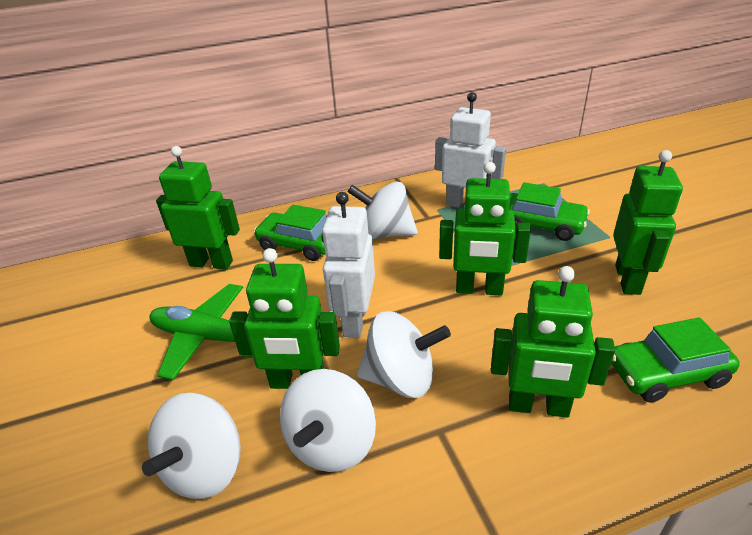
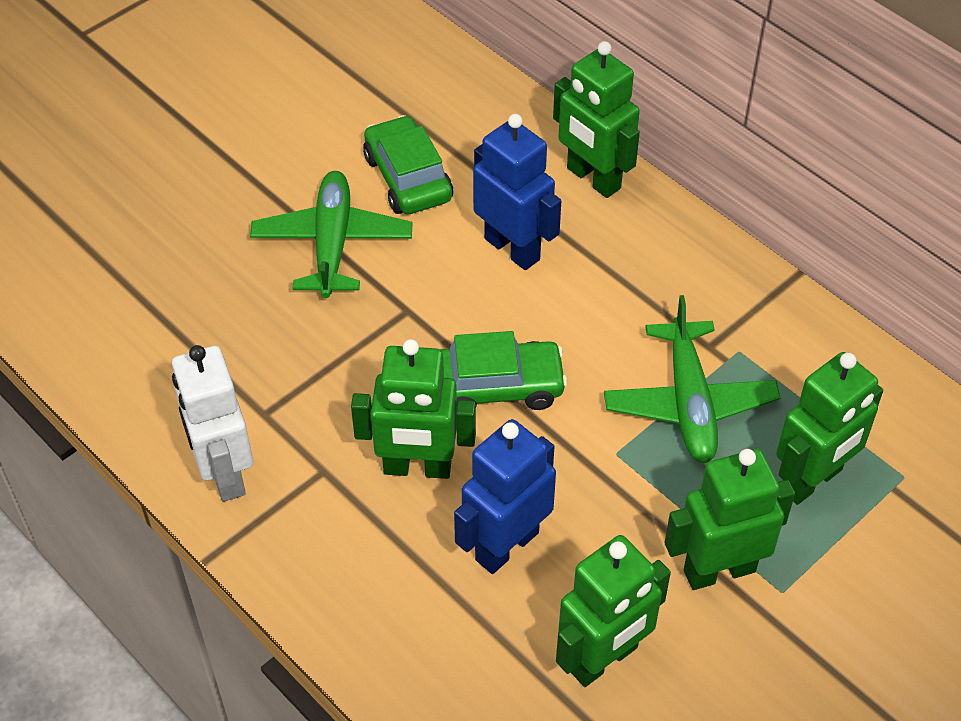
blue robot: none = 0 -> [454,419,556,574] [473,114,561,270] = 2
green car: [254,205,327,261] [509,182,590,241] [611,317,740,402] = 3 -> [363,115,453,214] [440,331,567,410] = 2
green plane: [149,284,252,380] = 1 -> [250,171,412,298] [604,295,780,463] = 2
white robot: [322,192,375,338] [435,92,506,208] = 2 -> [172,345,253,502] = 1
white spinning top: [142,393,241,499] [280,369,376,472] [348,182,418,239] [357,311,451,398] = 4 -> none = 0

